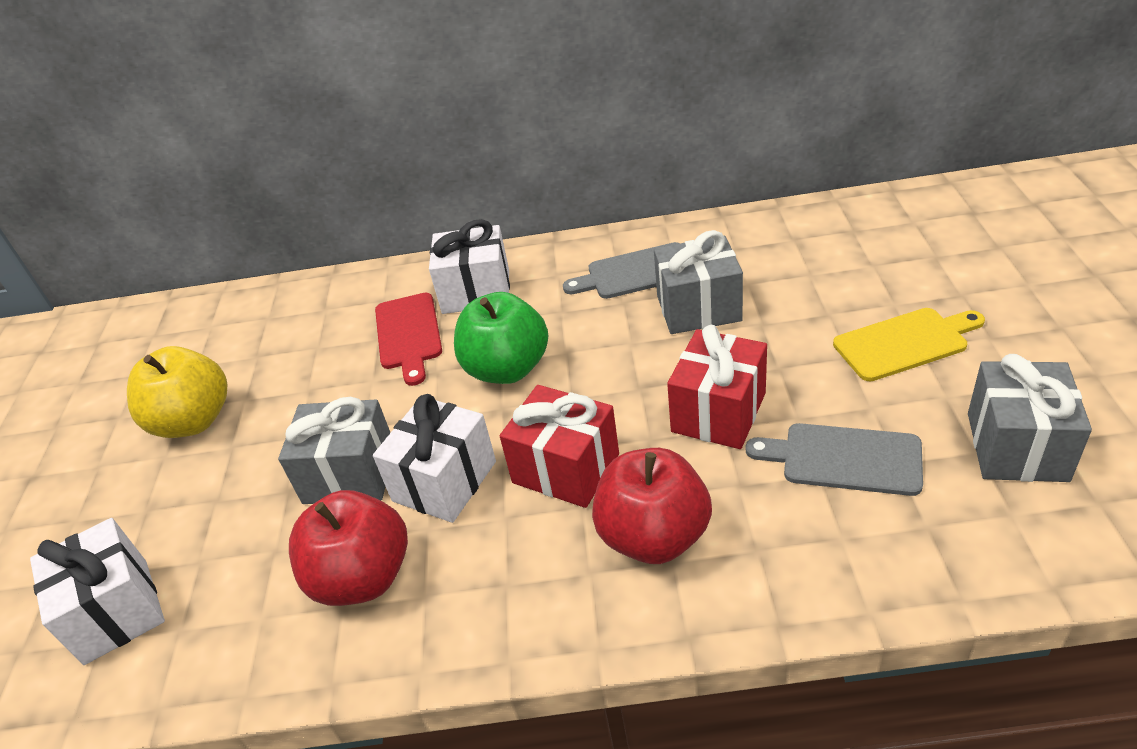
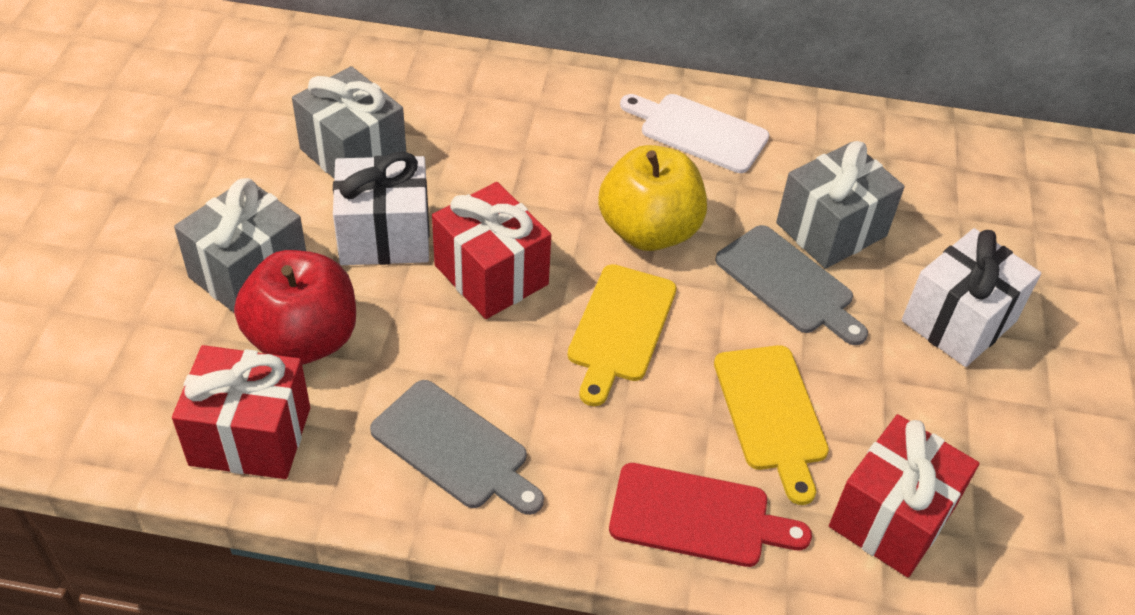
green apple: [454,292,548,384] = 1 -> none = 0
red apple: [289,490,408,606] [592,448,712,564] = 2 -> [234,250,356,365] = 1
red gift: [500,385,619,508] [667,325,767,449] = 2 -> [172,345,310,479] [432,182,551,319] [829,414,979,577] = 3
white cutting board: none = 0 -> [620,94,769,173] = 1
white gift: [30,518,165,665] [373,394,496,523] [429,219,510,314] = 3 -> [333,151,430,265] [902,228,1041,367] = 2
yellow cutting board: [833,308,985,381] = 1 -> [567,264,677,406] [714,345,829,505] = 2

